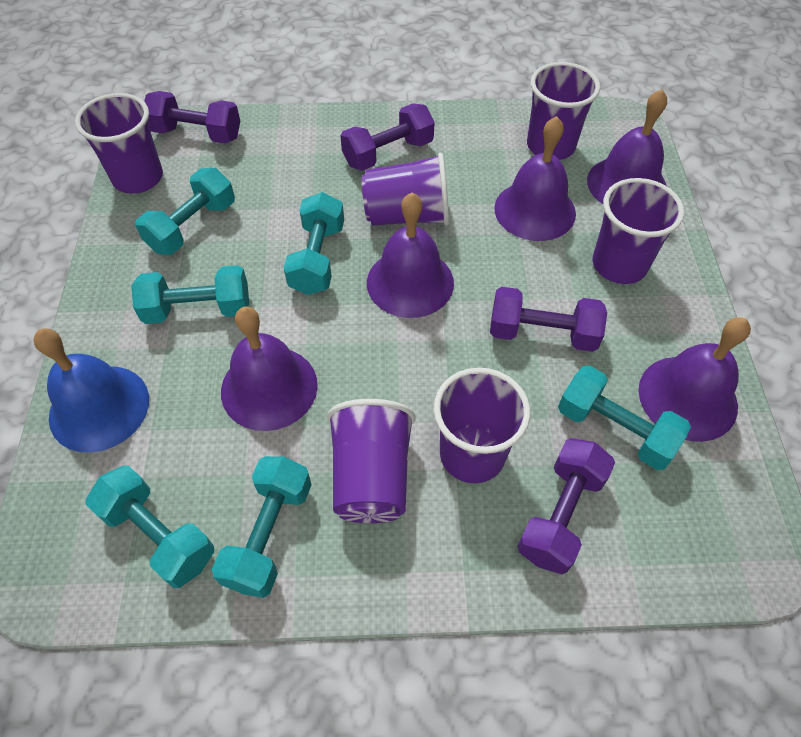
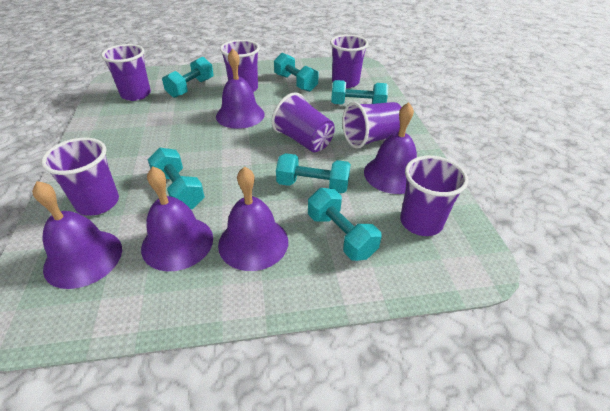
blue bell: [33,328,149,453] = 1 -> none = 0
purple cup: [75,93,163,193] [327,399,416,523] [362,153,449,226] [433,367,530,483] [527,62,600,160] [593,178,684,284] = 6 -> [41,138,119,216] [101,44,151,101] [220,40,260,92] [272,92,334,152] [330,35,368,88] [342,102,401,149] [400,156,468,236] = 7
purple dumbbell: [144,91,240,143] [341,103,435,171] [490,287,607,352] [517,438,615,574] = 4 -> none = 0

